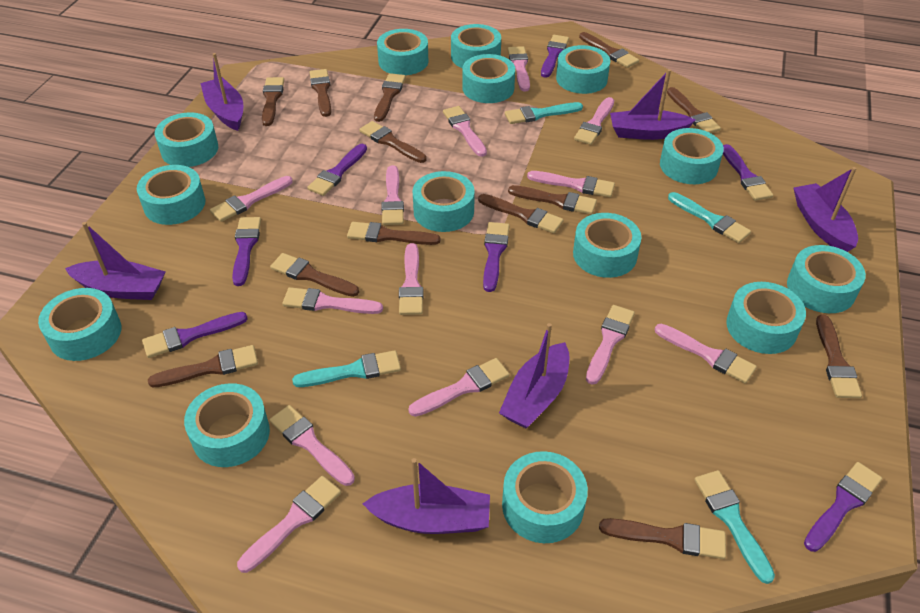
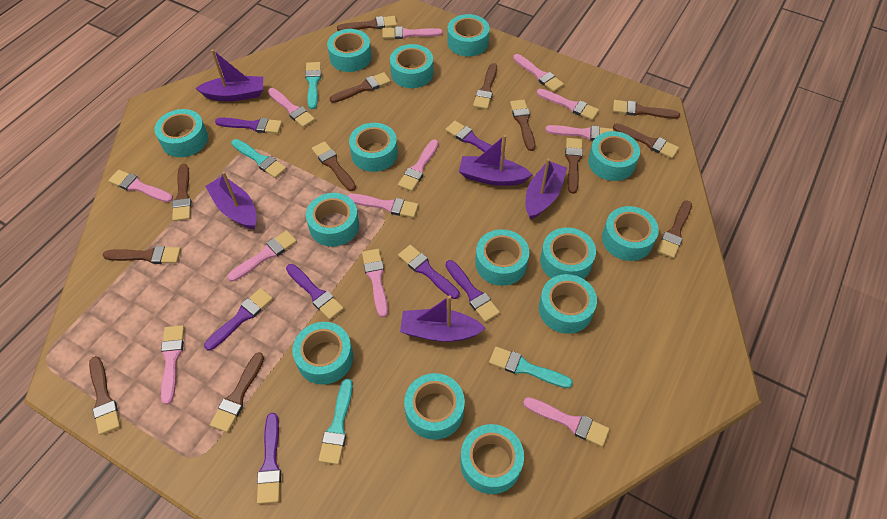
pink brush: [210,176,293,222] [237,476,341,573] [269,405,355,486] [282,287,383,314] [382,165,404,225] [399,243,423,315] [408,358,510,417] [443,106,487,157] [508,46,530,91] [527,171,615,197] [574,97,614,145] [586,305,635,385] [655,324,757,384] = 13 -> [108,170,173,202] [161,325,184,405] [227,230,297,282] [268,88,315,128] [348,194,419,218] [362,249,388,317] [382,26,443,39] [398,139,439,191] [513,54,564,92] [523,397,610,447] [537,89,599,120] [545,125,614,141] = 12
purple boat: [65,222,165,300] [200,53,243,131] [362,458,490,534] [499,323,569,429] [610,69,695,140] [793,167,858,252] = 6 -> [195,49,263,101] [205,171,257,229] [400,295,486,342] [459,135,533,186] [525,159,567,220] = 5

